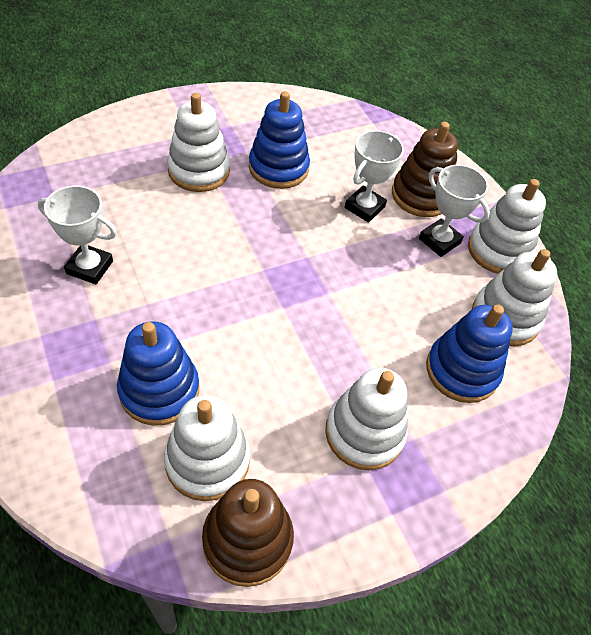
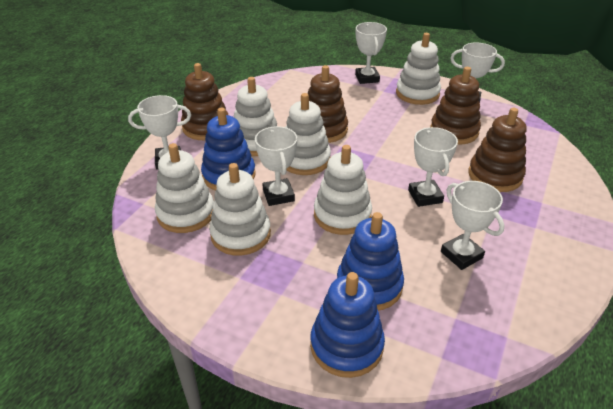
brown stacking toy: [202,479,294,587] [392,122,458,217] = 2 -> [181,63,228,140] [308,65,348,143] [430,67,481,145] [469,108,527,192] = 4
white stacking toy: [164,395,250,501] [167,93,230,192] [325,368,408,470] [468,179,546,274] [472,249,557,346] = 5 -> [155,143,214,233] [209,163,271,256] [234,77,277,156] [286,93,331,175] [314,145,372,235] [396,33,441,105] = 6
white trophy: [38,185,117,284] [345,130,404,223] [419,165,490,257] = 3 -> [128,95,191,169] [255,126,297,206] [355,22,387,84] [408,127,458,207] [441,181,505,270] [450,42,505,102] = 6

